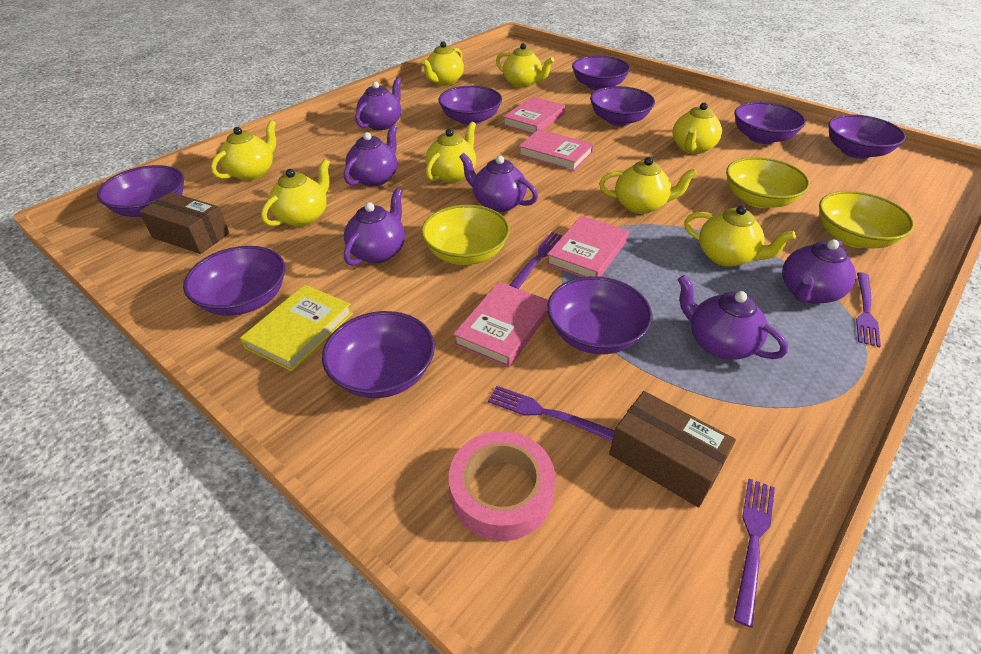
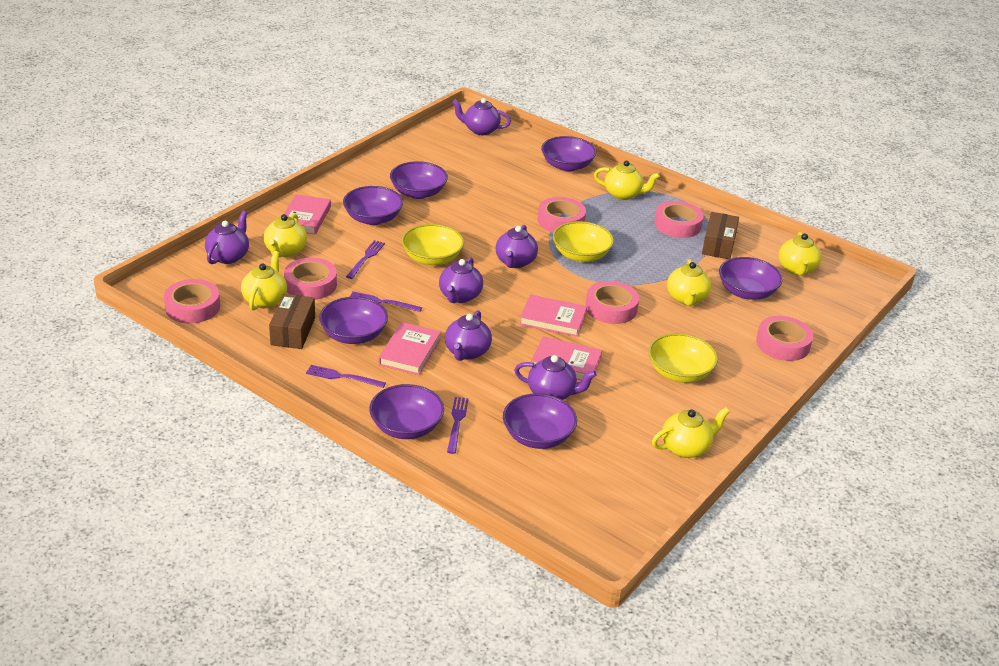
pink tape: [449,431,555,541] = 1 -> [164,279,220,324] [284,258,337,300] [538,197,586,232] [585,281,639,324] [654,201,703,238] [756,316,813,361] = 6
purple bowl: [97,165,184,217] [183,246,285,316] [322,311,435,398] [438,86,502,125] [547,276,652,354] [572,56,630,90] [590,86,655,126] [734,102,806,144] [828,114,906,159] = 9 -> [319,297,388,344] [343,186,403,225] [369,384,444,439] [390,161,448,199] [503,393,577,449] [541,136,596,172] [719,257,783,300] = 7
yellow book: [240,285,353,371] = 1 -> none = 0
yellow teapot: [211,120,276,181] [261,159,330,227] [422,41,464,86] [426,122,476,183] [496,43,554,88] [599,157,697,214] [672,102,722,154] [684,205,796,267] = 8 -> [241,251,287,311] [264,213,307,257] [594,160,660,200] [652,407,730,458] [667,259,711,306] [779,232,822,276] = 6

